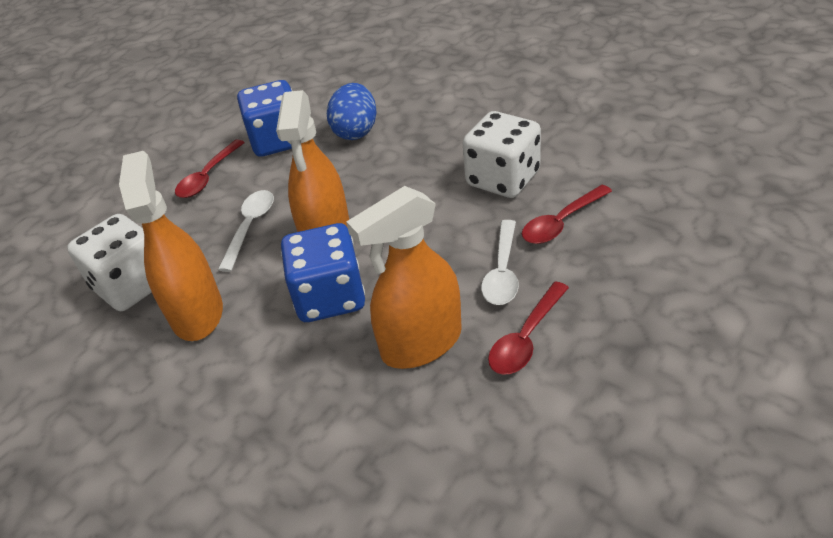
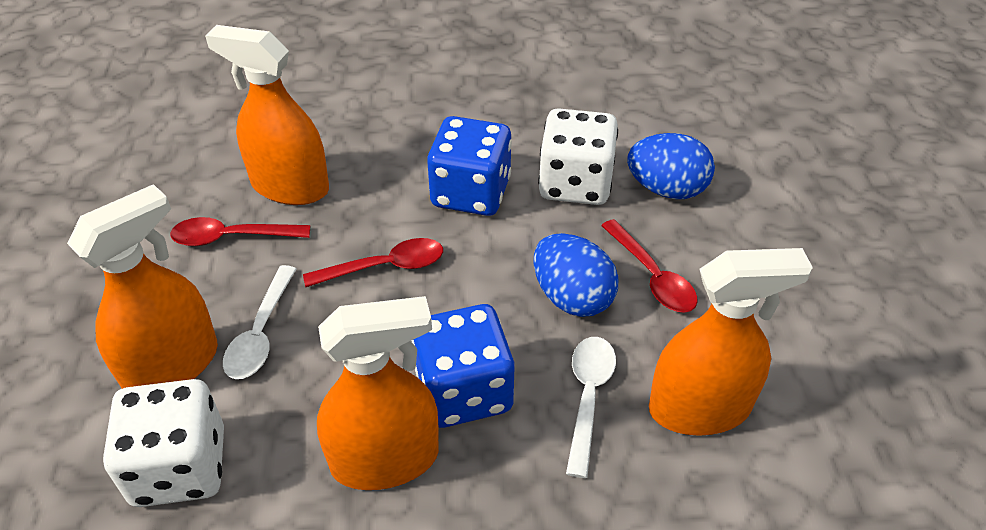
blue egg: [327,83,377,140] = 1 -> [534,233,618,317] [627,133,715,199] = 2
orange spray bottle: [119,151,223,341] [276,90,349,232] [346,186,462,369] = 3 -> [67,184,218,389] [205,25,329,205] [317,296,439,490] [649,248,813,436] = 4

